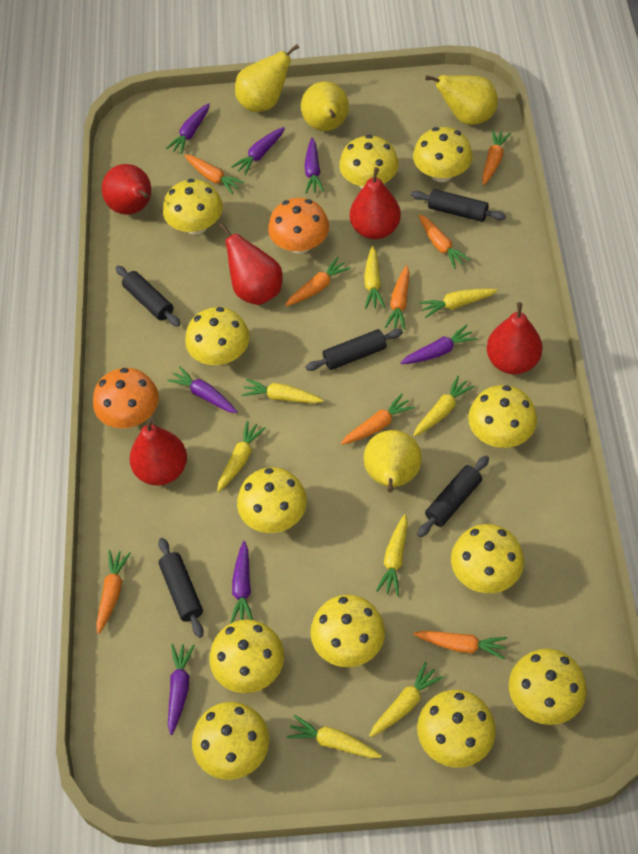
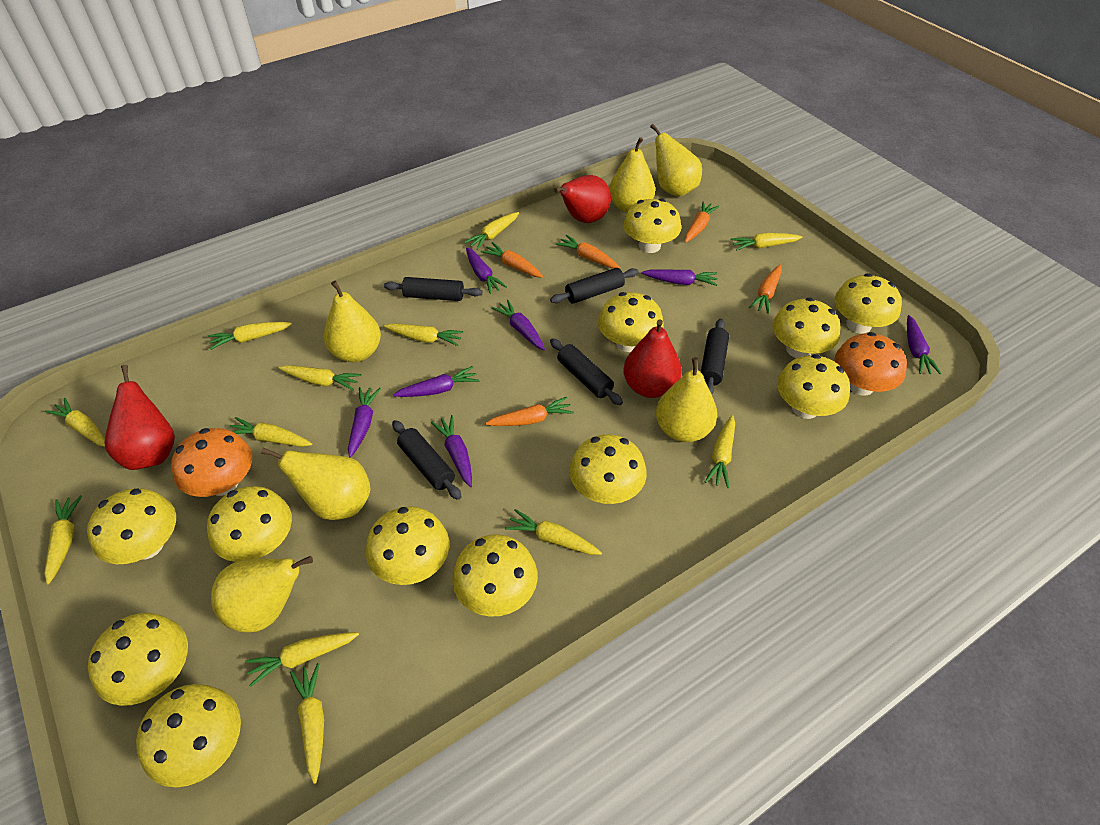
orange carrot: [96,550,131,634] [184,154,245,194] [285,257,351,306] [341,393,415,445] [385,265,410,330] [413,631,508,660] [419,214,471,269] [482,129,511,185] = 8 -> [481,242,543,278] [485,397,574,426] [556,235,620,269] [685,201,719,243] [749,265,782,314] = 5
red pear: [102,164,151,215] [129,418,187,486] [219,223,283,305] [350,167,401,239] [487,302,543,374] = 5 -> [104,365,175,470] [554,175,611,223] [623,319,682,398] = 3
yellow carrot: [217,420,266,492] [241,378,324,403] [286,715,382,758] [364,246,385,309] [369,662,444,737] [376,514,408,596] [413,375,475,437] [419,288,498,318] = 8 -> [44,495,82,584] [45,398,105,447] [208,322,292,350] [230,417,312,447] [245,632,359,687] [279,365,361,390] [290,663,324,784] [384,323,464,346] [464,212,519,250] [505,509,602,555] [705,415,735,488] [731,233,802,251] = 12
yellow pear: [235,44,299,112] [301,81,349,131] [364,430,422,492] [425,75,498,125] = 4 -> [211,556,313,633] [261,448,370,520] [324,281,381,362] [609,137,655,213] [650,124,702,197] [656,357,717,442] = 6

